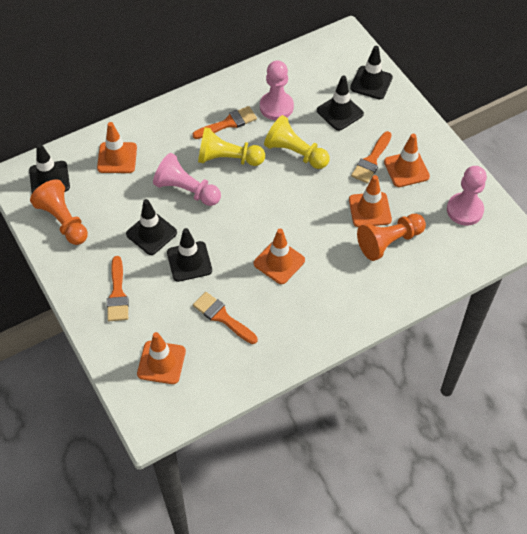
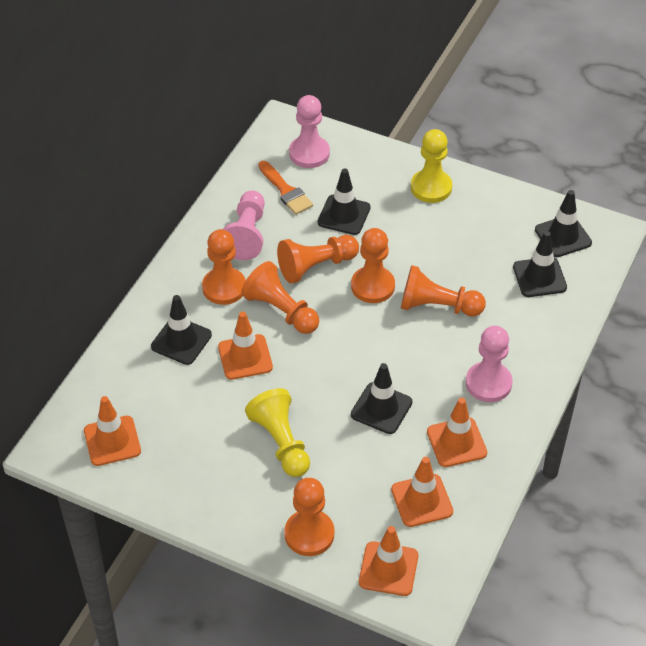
orange brush: [107,256,129,321] [192,106,257,139] [193,292,257,344] [351,131,392,183] = 4 -> [258,161,313,215] = 1
orange pawn: [30,179,88,245] [357,214,426,261] = 2 -> [202,229,246,305] [241,261,319,334] [277,235,359,284] [284,478,334,556] [351,228,395,303] [401,265,486,316] = 6

